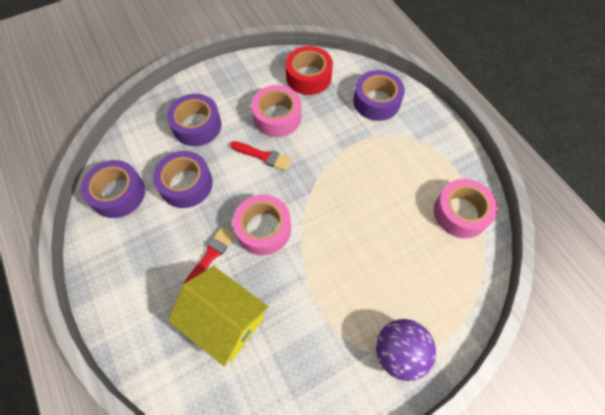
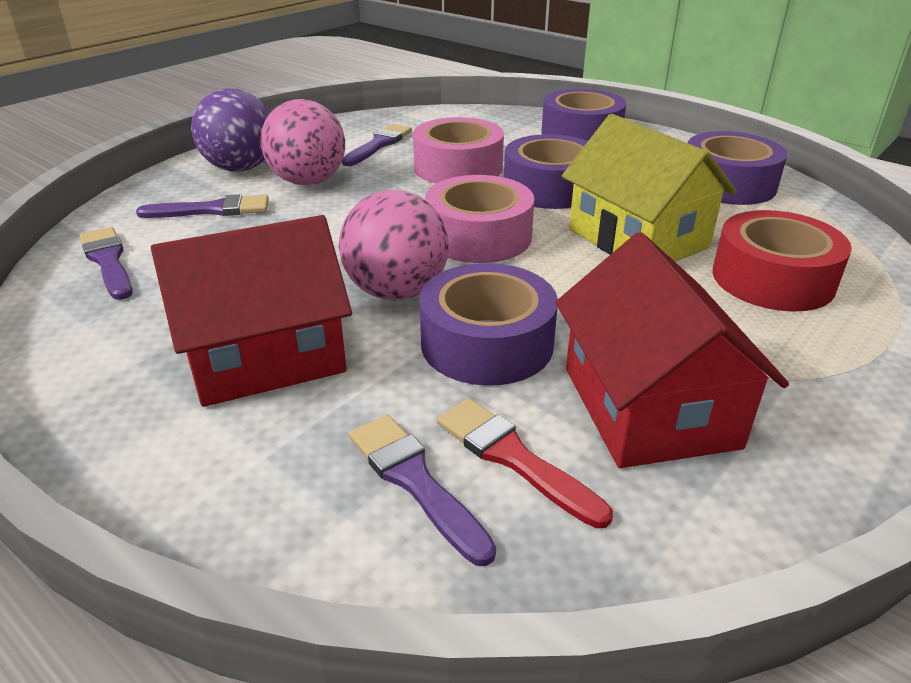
pink ball: none = 0 -> [261,99,345,185] [339,190,448,300] = 2
pink tape: [233,195,291,255] [251,85,301,137] [434,179,498,238] = 3 -> [413,117,504,184] [425,175,534,263] = 2
purple brush: none = 0 -> [79,227,133,300] [136,194,269,218] [342,124,412,166] [349,414,496,566] = 4
red brush: [184,227,235,283] [230,141,292,171] = 2 -> [437,398,613,528] = 1
red house: none = 0 -> [151,215,352,407] [555,232,789,468] = 2

